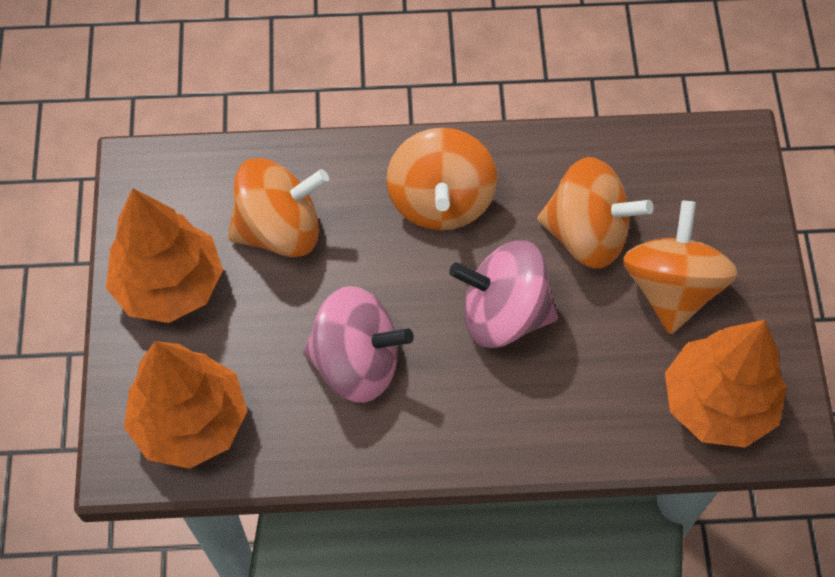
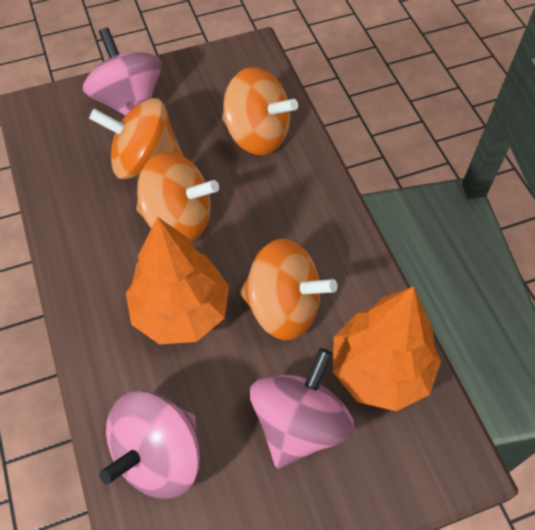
orange tree: [106,188,223,323] [124,341,247,469] [665,320,787,448] = 3 -> [126,217,229,344] [333,286,441,411] = 2
pink spinning top: [303,286,414,403] [449,241,558,348] = 2 -> [83,27,162,116] [99,391,200,499] [250,348,354,468] = 3

